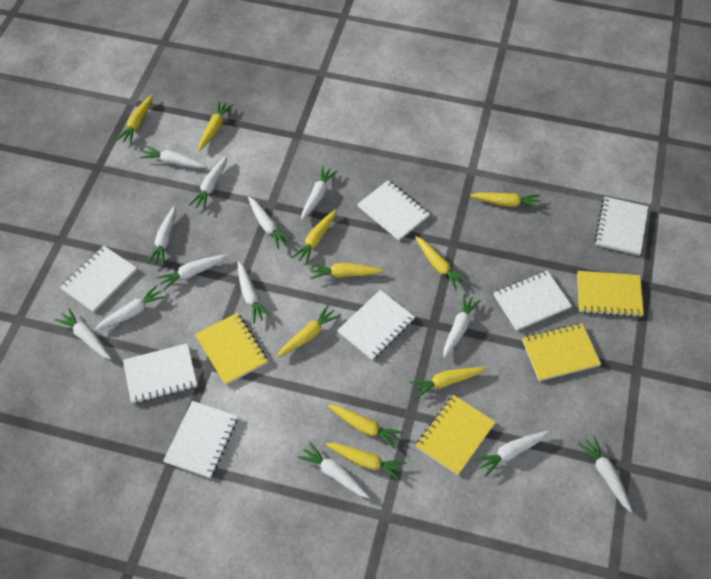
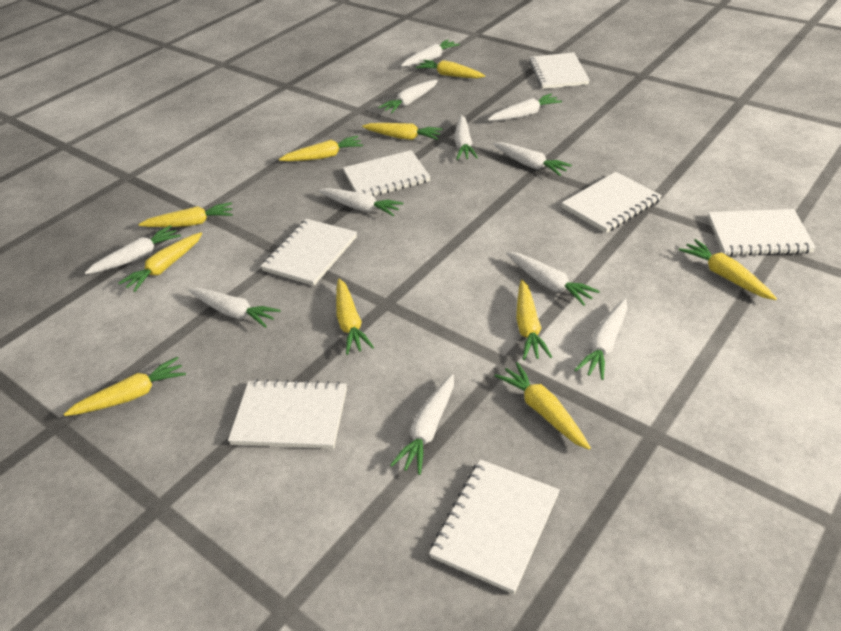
white carrot: [55,308,111,359] [95,285,166,330] [140,146,207,168] [147,206,176,266] [156,254,228,291] [189,156,227,210] [237,261,271,323] [248,197,293,249] [298,442,370,498] [301,166,337,220] [443,294,481,358] [475,431,549,476] [578,435,633,512] = 13 -> [85,225,181,274] [188,288,281,328] [318,188,403,216] [378,80,438,114] [390,374,454,475] [401,39,460,67] [454,115,478,160] [488,94,562,121] [493,142,572,176] [507,252,600,306] [574,298,627,380] = 11
yellow notebook: [195,313,268,385] [416,395,496,475] [522,323,601,381] [577,271,644,317] = 4 -> none = 0

